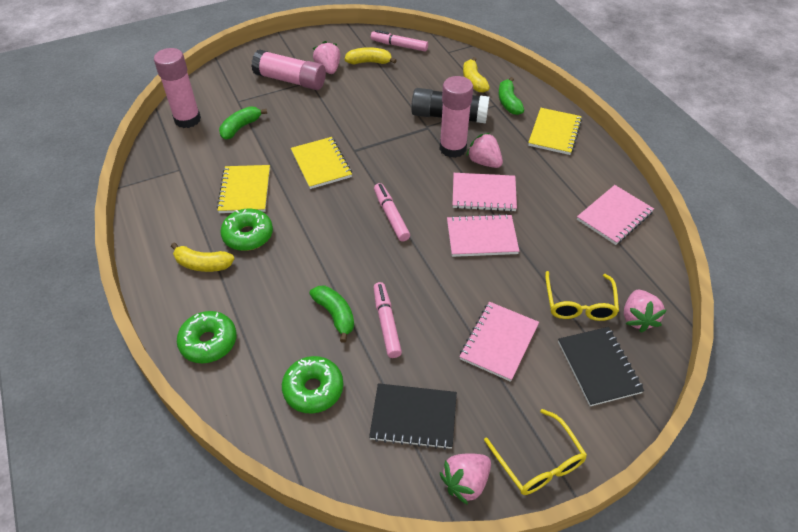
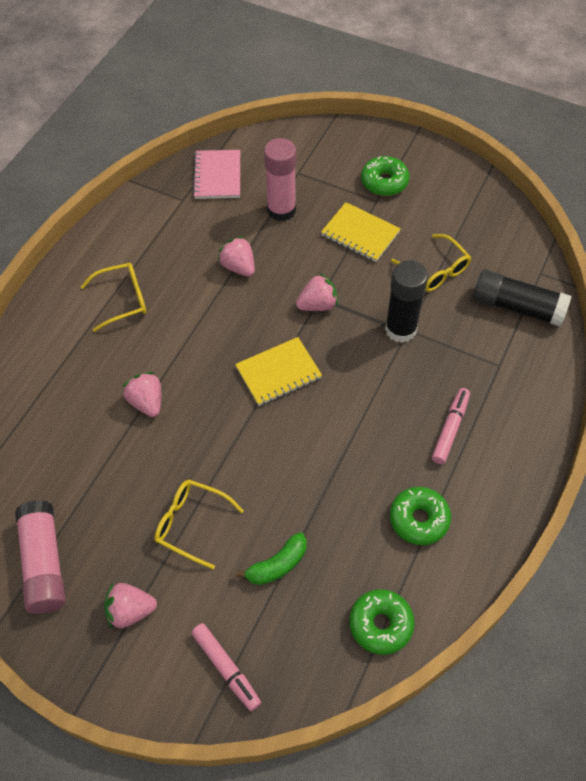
black glue stick: [411,88,489,123] = 1 -> [385,260,428,343] [473,269,571,327] = 2
black notebook: [369,383,457,450] [558,327,644,406] = 2 -> none = 0
green banana: [219,106,267,140] [310,286,354,343] [498,77,524,115] = 3 -> [236,532,307,585] = 1
pink glue stick: [154,48,201,128] [251,50,326,90] [440,76,473,158] = 3 -> [15,500,66,614] [264,138,296,221] = 2
pink marker: [371,30,428,52] [373,282,402,358] [374,183,410,242] = 3 -> [191,623,261,711] [432,388,470,464] = 2
pink notebook: [447,214,519,257] [453,173,517,212] [459,302,539,382] [577,185,654,245] = 4 -> [192,150,240,199] = 1
yellow banana: [171,243,234,272] [345,47,397,64] [463,57,490,93] = 3 -> none = 0
yellow glasses: [484,409,587,495] [545,271,619,321] = 2 -> [81,263,146,332] [154,480,244,569] [391,234,471,292] = 3
yellow notebook: [217,165,270,213] [291,137,352,189] [528,108,582,155] = 3 -> [235,337,322,406] [321,202,401,262] = 2

